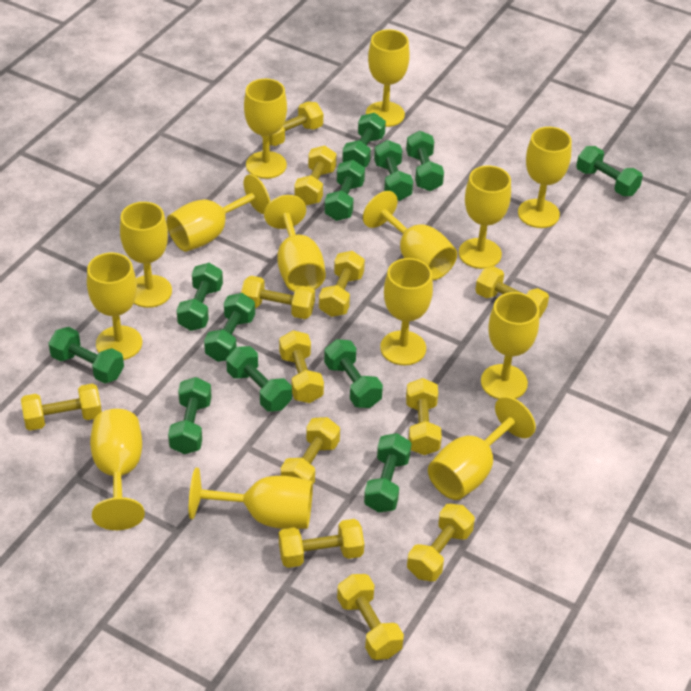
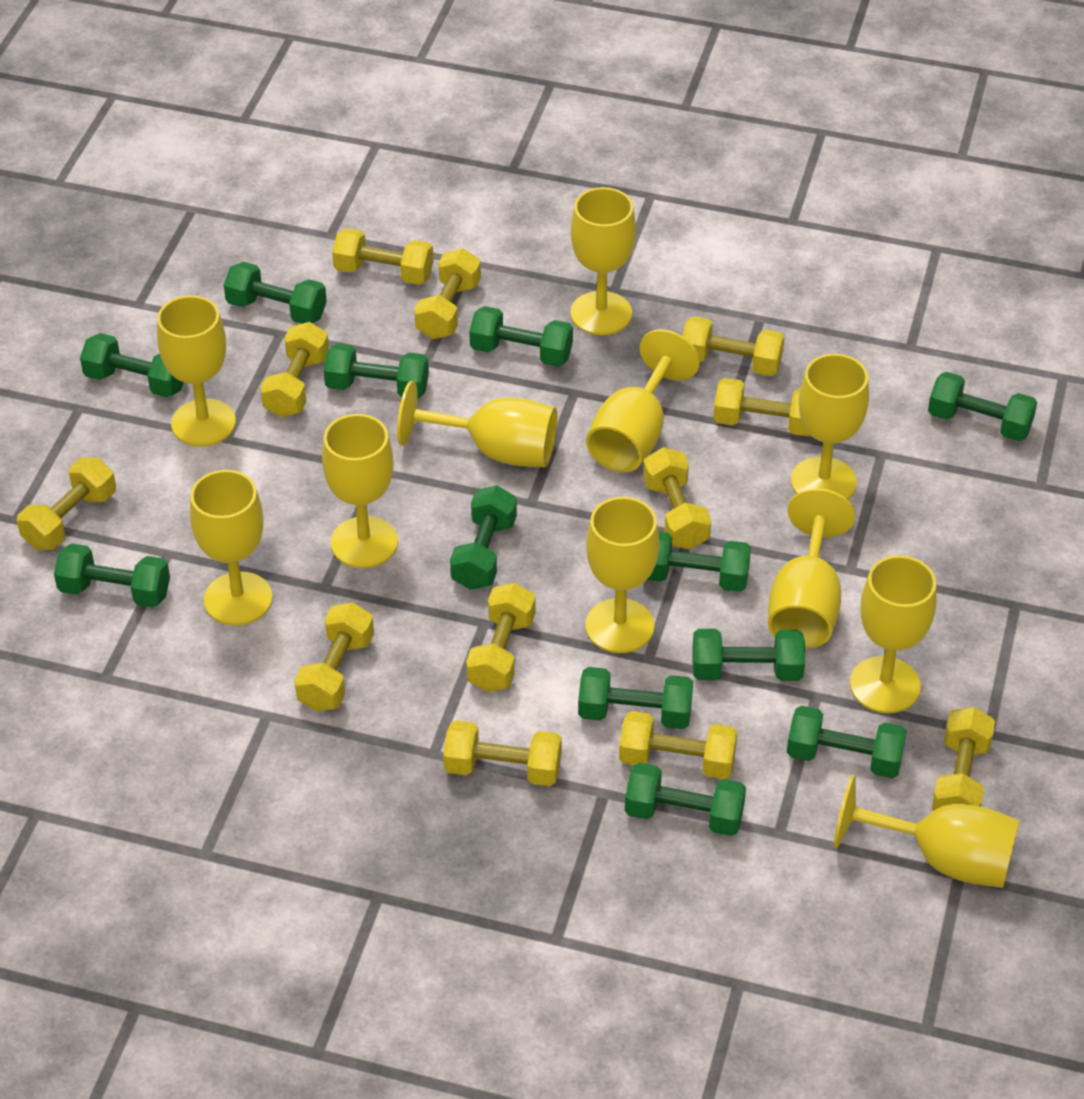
yellow goblet: [87,253,142,360] [90,409,145,530] [120,202,172,308] [167,174,270,252] [189,468,313,529] [244,79,287,179] [264,195,326,292] [363,191,457,280] [366,29,410,127] [380,258,433,365] [428,396,536,500] [459,166,511,269] [481,292,539,399] [518,127,572,228] = 14 -> [157,295,236,447] [190,470,273,626] [322,414,398,568] [397,381,557,467] [570,187,636,335] [585,497,660,653] [586,329,700,472] [768,488,855,648] [791,354,869,499] [834,774,1019,888] [850,555,937,713] = 11

